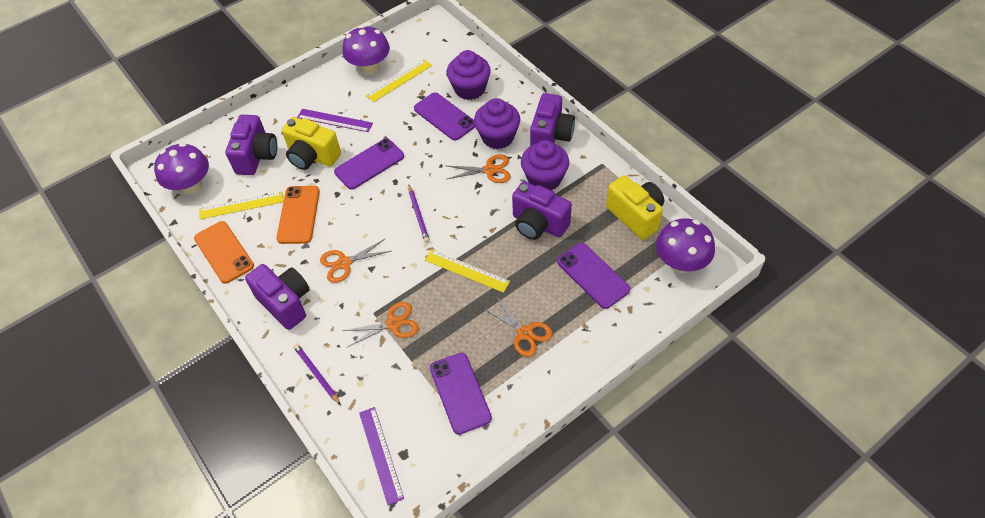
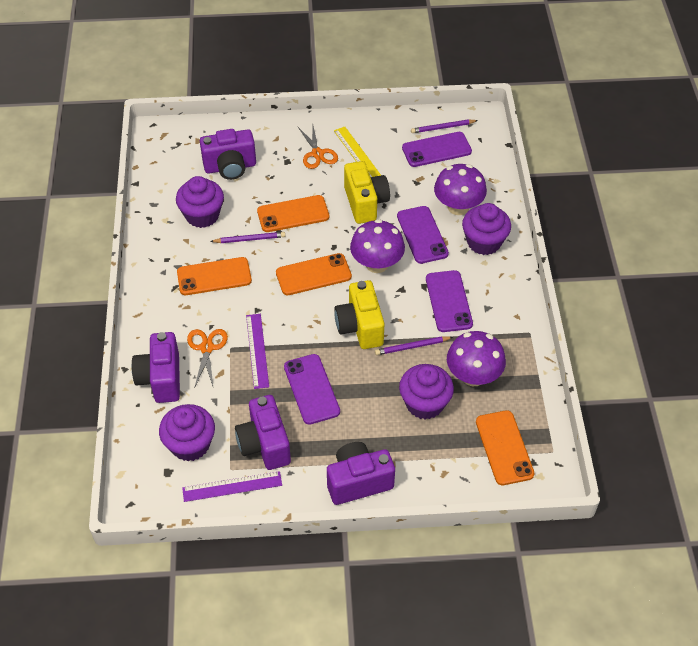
orange phone: [194,221,254,284] [276,186,320,244] = 2 -> [177,257,252,295] [257,195,330,232] [276,253,352,295] [476,410,535,485] = 4
orange scissors: [320,238,391,283] [343,302,419,347] [447,154,511,183] [483,298,553,357] = 4 -> [187,329,228,388] [298,126,338,169] = 2
purple cupcake: [447,50,491,100] [474,98,520,149] [521,140,569,191] = 3 -> [159,404,215,461] [176,176,224,228] [399,364,454,419] [462,203,511,255] = 4
purple pencil: [293,343,341,405] [408,185,430,243] = 2 -> [210,232,285,243] [375,336,453,355] [411,120,478,133] = 3
yellow ruler: [199,192,284,219] [366,59,432,102] [425,250,510,293] = 3 -> [334,127,381,177] = 1

